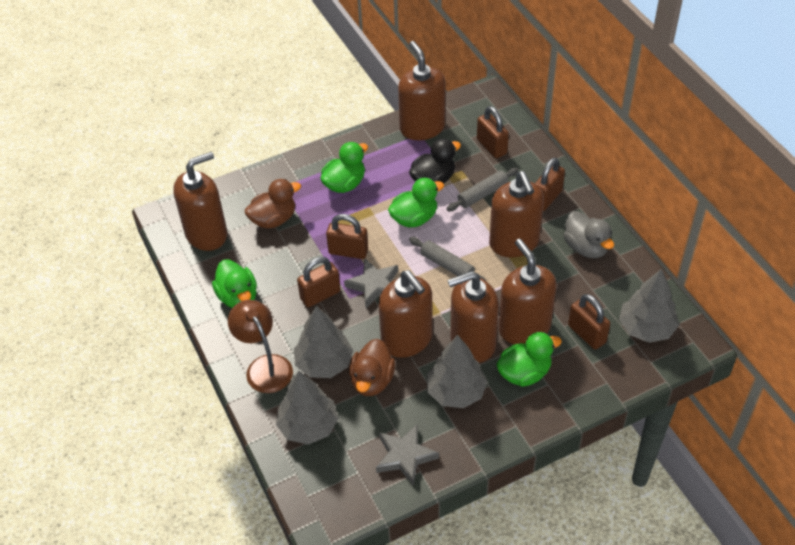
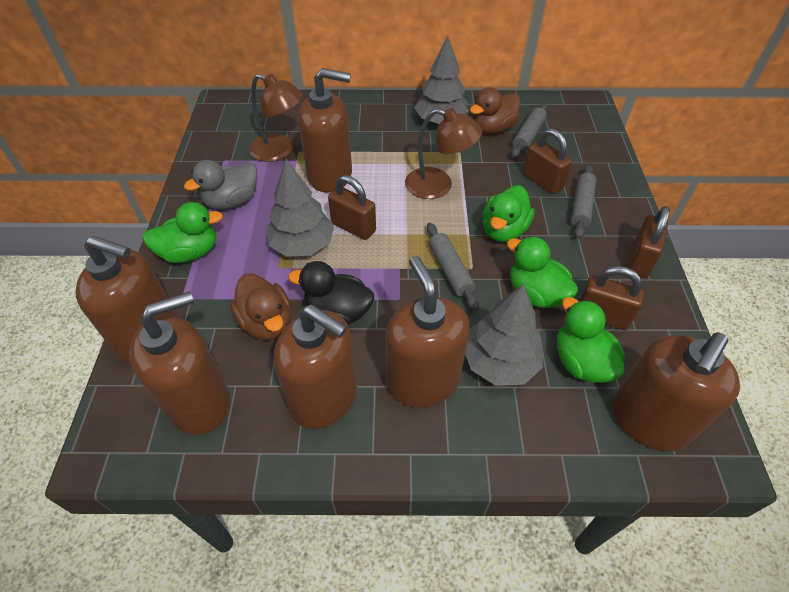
brown lamp: [228,300,293,393] = 1 -> [249,74,303,162] [405,108,482,199] = 2
brown padlock: [297,257,341,307] [326,214,368,259] [477,106,509,158] [535,158,565,211] [568,294,610,350] = 5 -> [328,175,376,240] [523,128,572,194] [579,266,644,330] [628,206,670,278] = 4
grey rolling pin: [409,237,487,282] [446,168,519,211] = 2 -> [427,223,479,311] [511,103,547,158] [571,165,597,239] = 3
grey star: [344,258,398,308] [376,424,439,486] = 2 -> none = 0
grey tree: [276,371,339,445] [294,306,353,378] [426,335,487,408] [619,269,679,343] = 4 -> [266,159,334,257] [414,36,469,125] [465,284,543,386] = 3

